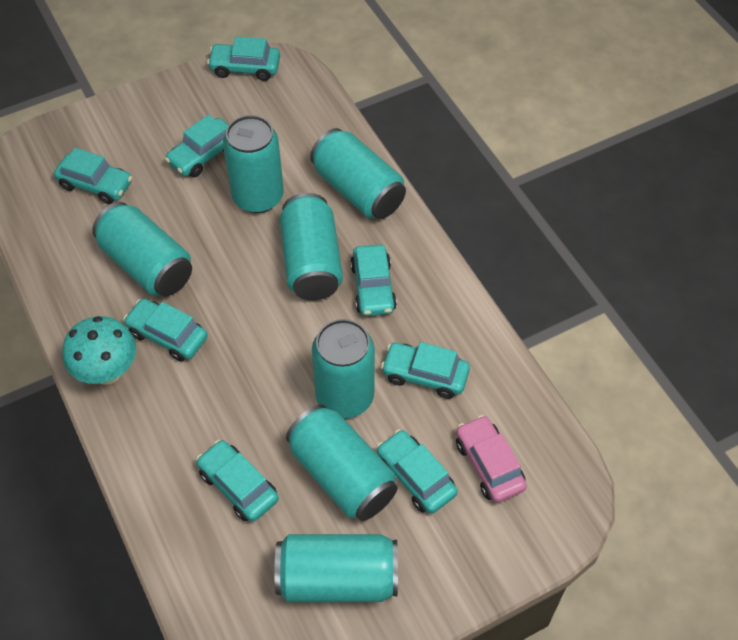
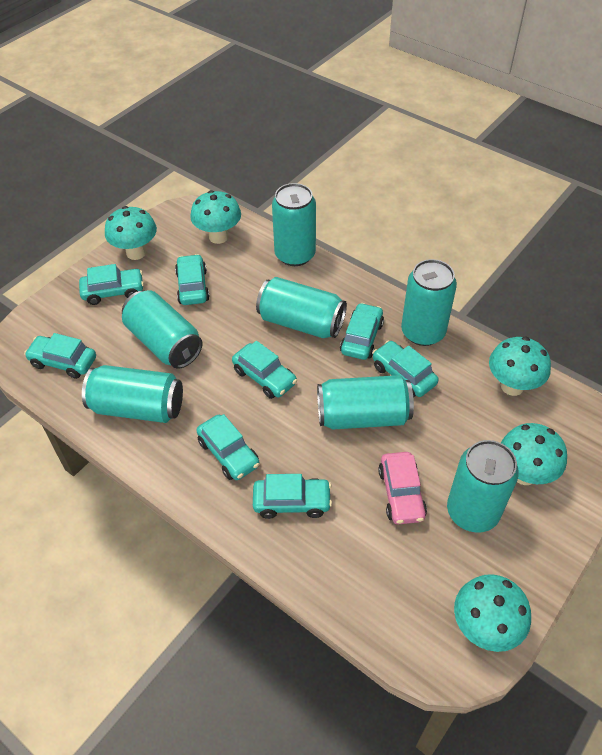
turquoise mushroom: [63,316,136,385] = 1 -> [105,206,157,260] [190,190,241,244] [454,574,531,652] [489,337,551,396] [501,423,567,485] = 5

